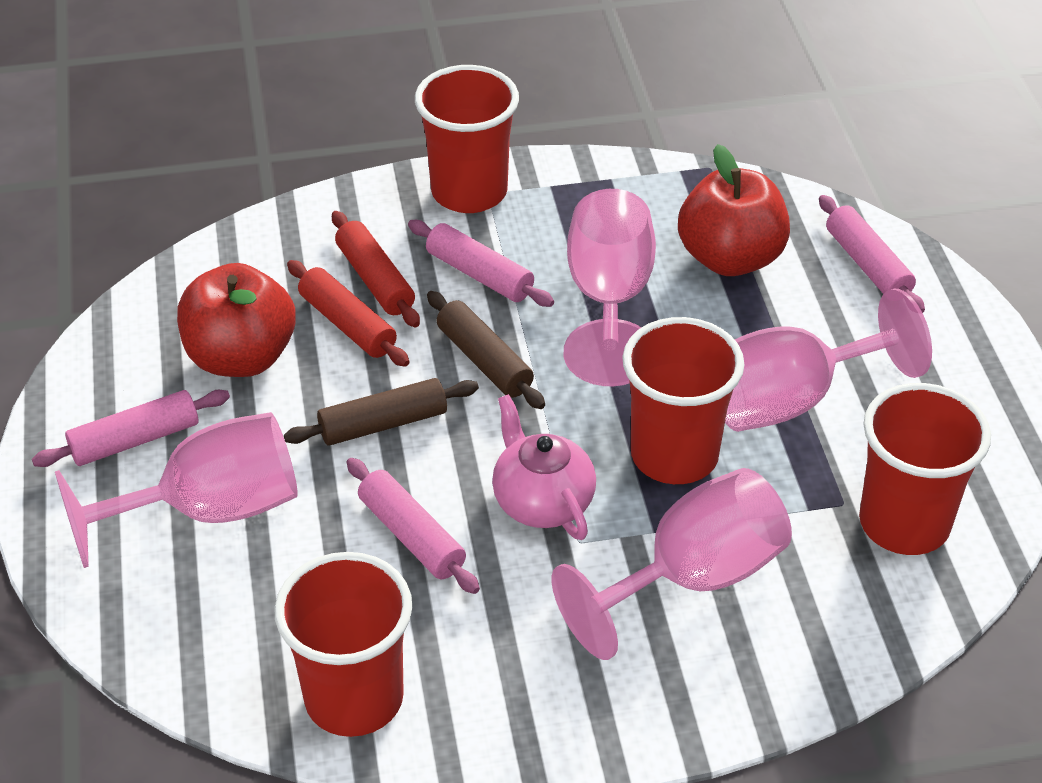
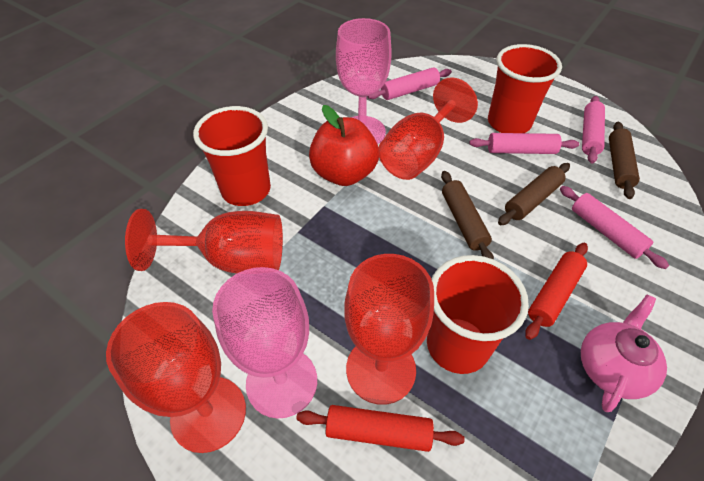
brown rolling pin: [284,378,479,446] [427,291,545,409] = 2 -> [441,171,494,259] [498,163,570,225] [609,122,640,199] = 3
pink goblet: [55,412,298,568] [552,468,792,660] [564,189,656,386] [725,289,932,432] = 4 -> [212,267,317,419] [336,18,392,144] = 2
red apple: [177,263,296,377] [678,144,790,276] = 2 -> [309,105,379,186] = 1
red cup: [275,552,412,737] [415,65,519,213] [622,317,744,484] [859,383,991,555] = 4 -> [193,106,271,206] [427,255,529,374] [488,44,562,133] = 3
red goblet: none = 0 -> [106,302,246,453] [125,209,283,274] [344,254,434,405] [379,77,478,180] = 4

